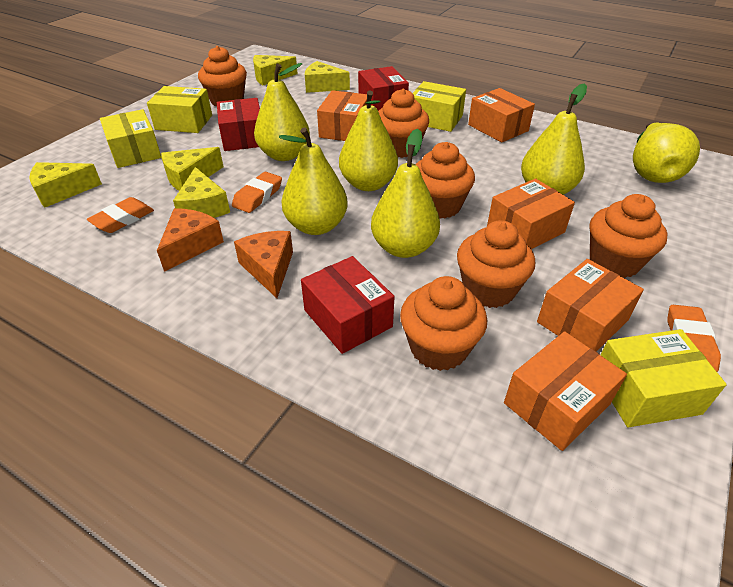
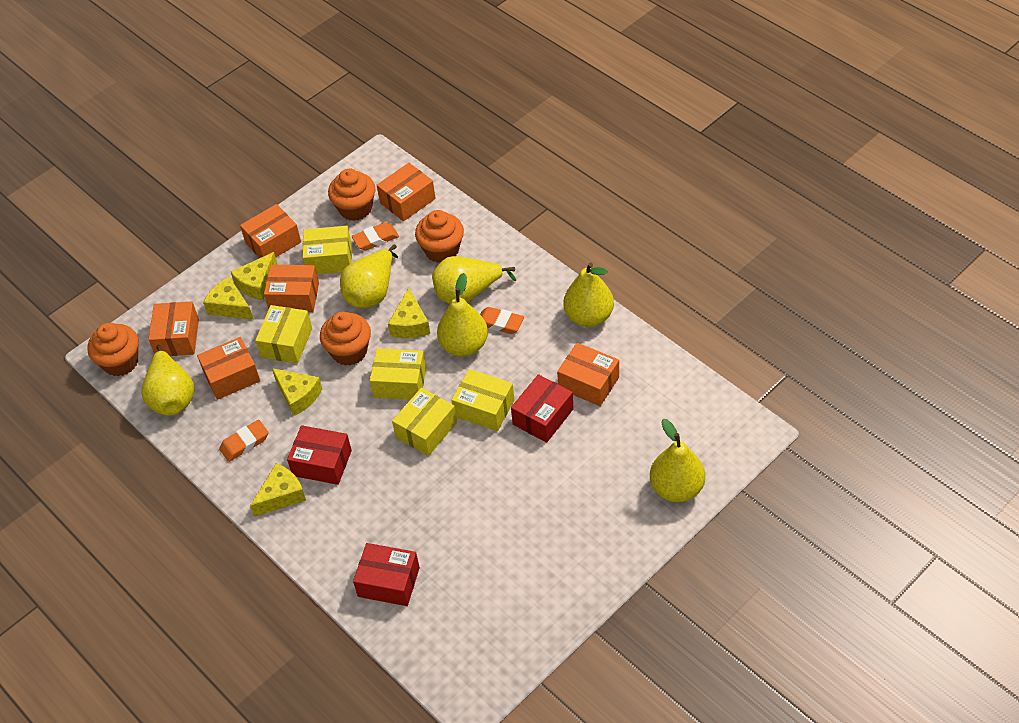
orange box: [317,90,367,141] [468,88,535,143] [487,178,575,249] [504,331,627,451] [537,259,644,352] = 5 -> [148,301,199,356] [197,337,260,400] [240,204,301,258] [264,265,319,312] [377,163,436,221] [557,343,619,406] = 6
orange cheese: [157,208,224,272] [234,231,293,298] = 2 -> none = 0
orange cupcake: [198,46,247,106] [378,89,429,158] [400,276,487,371] [415,142,475,219] [457,220,535,308] [590,194,668,278] = 6 -> [87,323,139,376] [320,312,371,366] [328,169,375,221] [415,210,464,263] = 4
yellow box: [100,109,161,168] [147,86,212,133] [413,81,466,132] [601,329,727,427] = 4 -> [255,305,312,364] [303,226,352,275] [370,348,426,400] [392,388,457,456] [452,369,514,431] = 5

